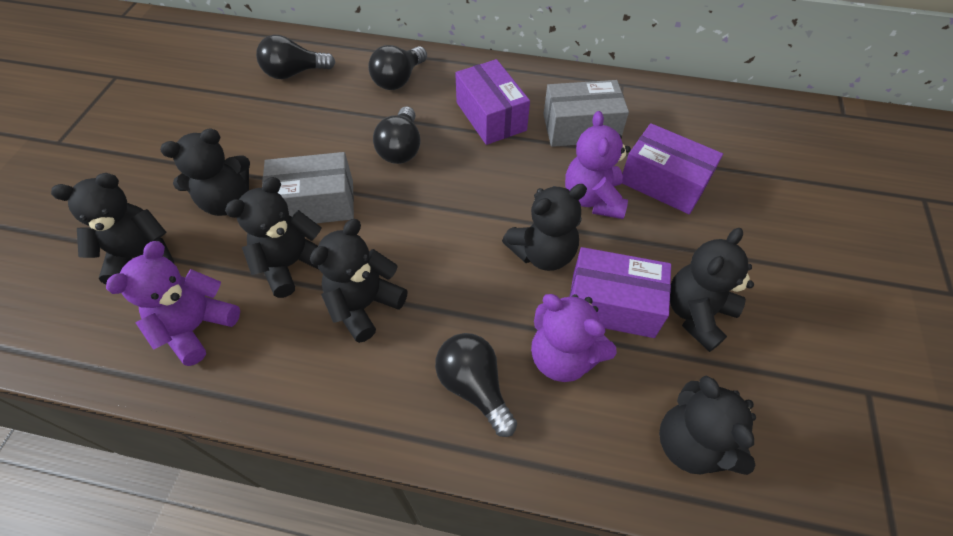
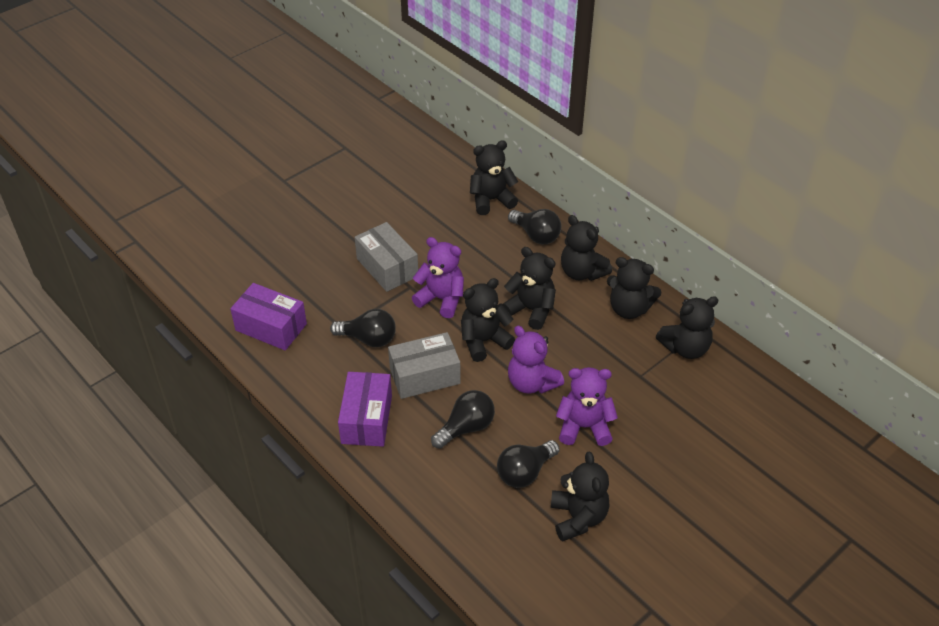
purple box: [455,59,530,145] [570,247,671,338] [622,123,723,214] = 3 -> [230,283,307,350] [338,372,392,447] = 2

